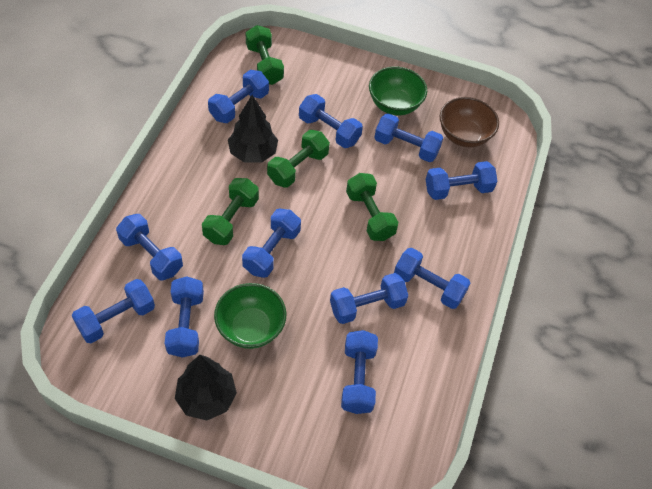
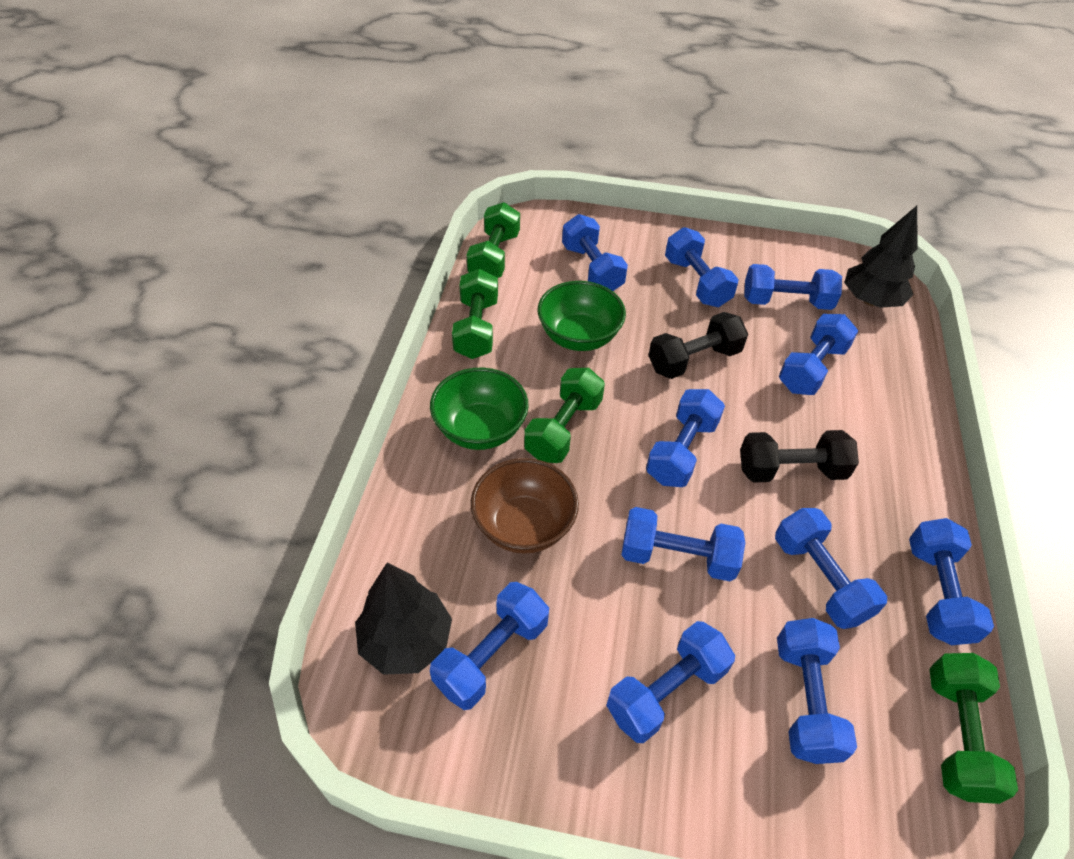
black dumbbell: none = 0 -> [648,312,748,379] [740,430,859,483] = 2

